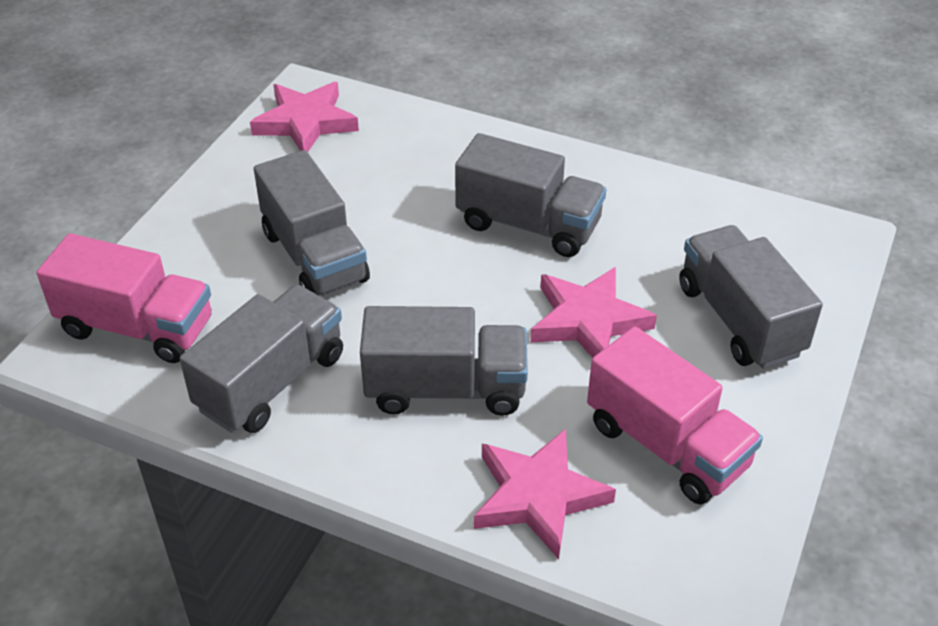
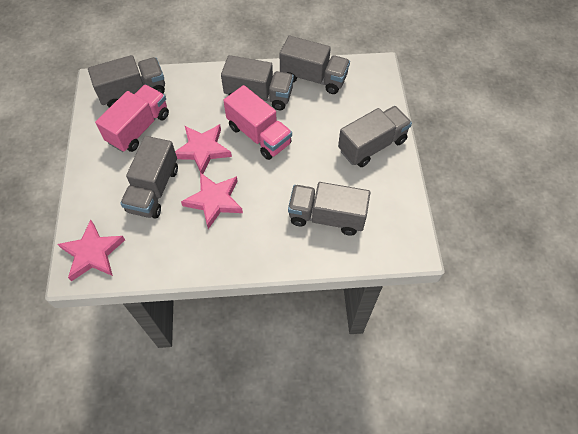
grey truck: [180,285,343,433] [254,150,370,296] [360,306,528,416] [455,133,606,257] [679,225,823,369] = 5 -> [88,55,165,108] [120,136,178,218] [221,55,294,110] [280,36,350,94] [288,182,370,236] [338,106,412,167] = 6

